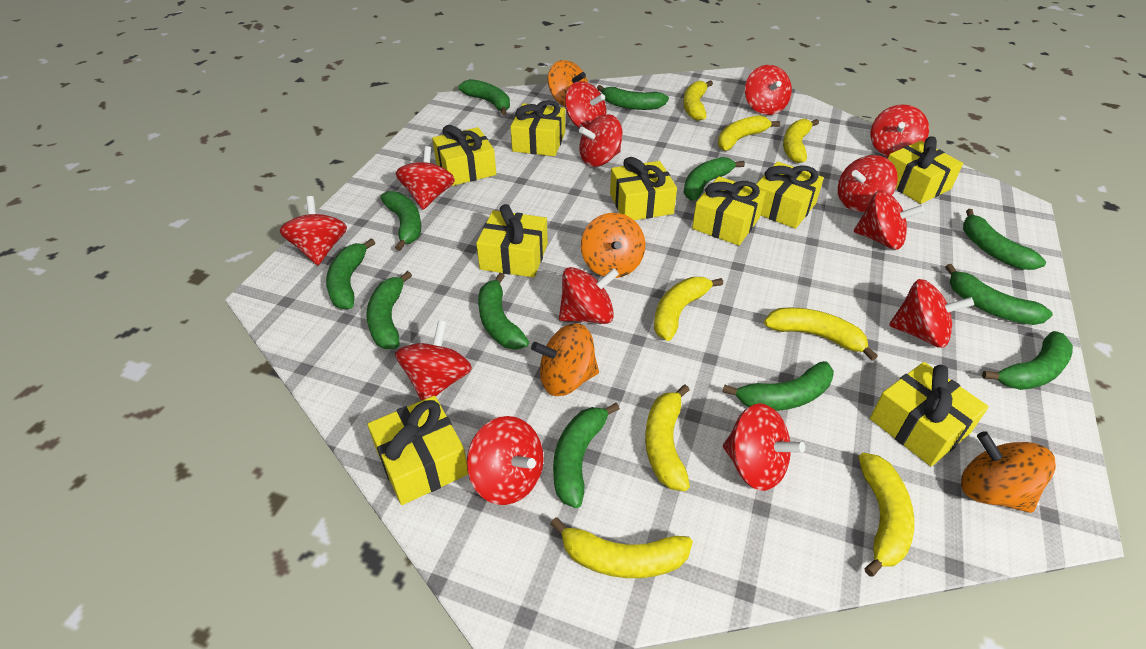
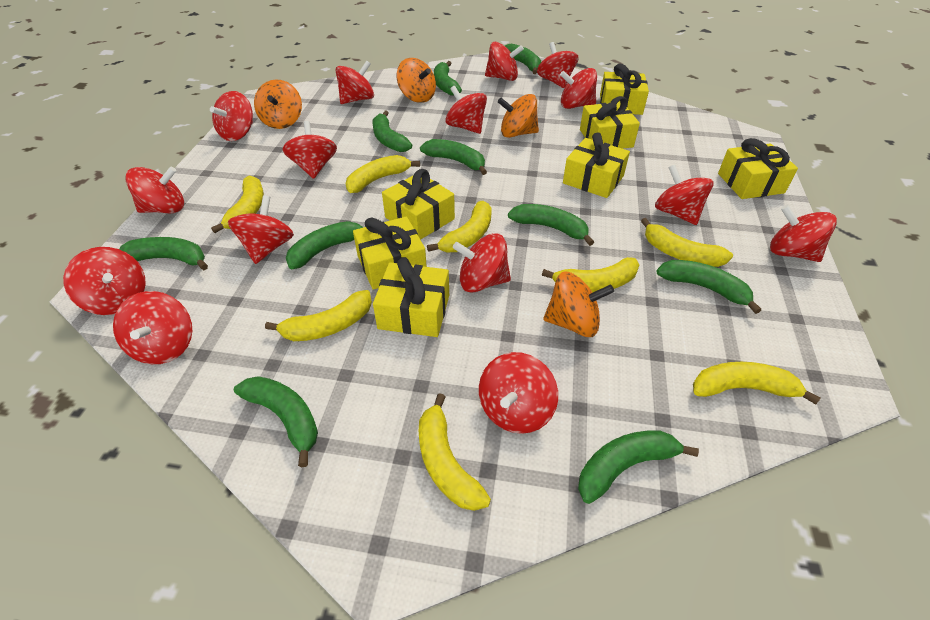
green banana: [326,238,375,309] [367,271,412,349] [380,191,421,251] [459,79,510,115] [478,273,529,350] [553,403,620,508] [597,85,669,110] [684,157,745,201] [723,361,834,411] [945,264,1053,325] [963,209,1046,270] [982,331,1073,390] = 12 -> [119,237,208,270] [234,376,318,467] [286,221,363,269] [372,111,412,152] [420,139,487,175] [434,61,462,96] [505,43,541,74] [508,204,594,246] [578,430,699,504] [656,260,761,314] = 10
red spinning top: [279,196,347,265] [395,320,472,401] [396,146,455,210] [467,416,544,505] [559,267,619,324] [565,81,606,128] [579,114,623,167] [723,403,805,491] [745,65,792,115] [838,155,898,212] [854,190,925,250] [871,104,929,157] [889,279,974,348] = 13 -> [63,247,146,315] [113,291,192,364] [125,167,184,213] [210,91,253,141] [228,195,294,264] [282,121,337,179] [335,61,374,104] [445,86,487,134] [453,233,511,293] [479,352,558,434] [485,42,524,81] [537,42,579,88] [560,68,597,109] [655,165,714,225] [770,205,837,262] = 15
yellow gift: [367,396,468,505] [432,125,496,186] [476,204,548,278] [510,100,565,156] [610,157,677,220] [692,176,766,246] [756,161,824,229] [870,362,989,466] [888,136,963,204] = 9 -> [353,216,427,290] [373,257,449,337] [382,169,455,240] [563,133,630,198] [580,96,640,149] [600,64,649,115] [718,138,798,199] = 7

